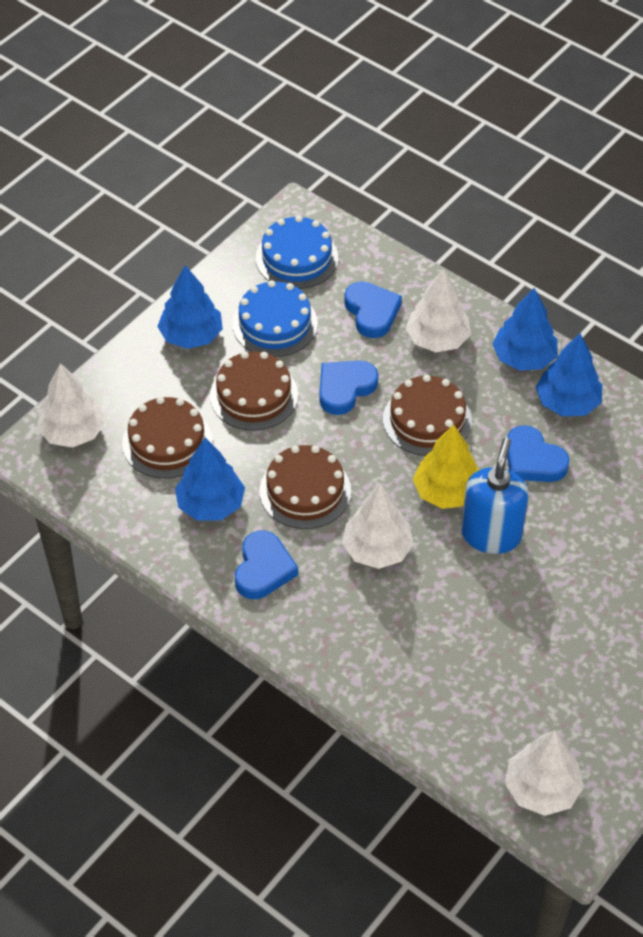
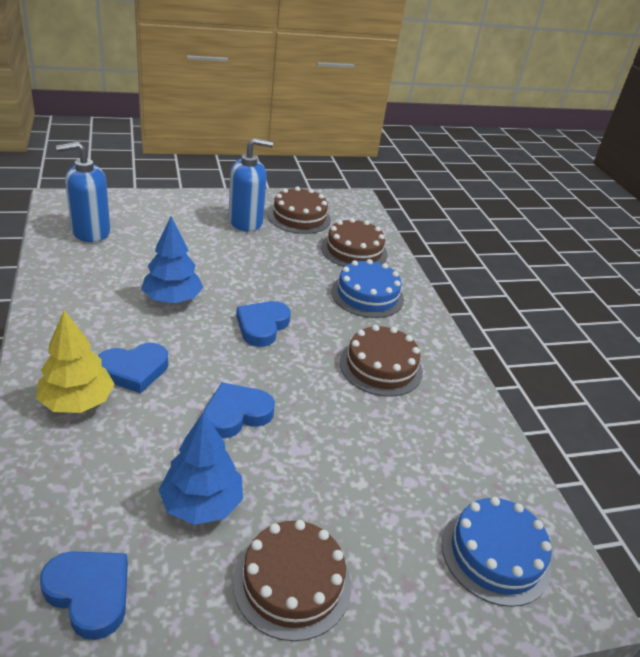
blue soap dispenser: [461,438,529,554] = 1 -> [56,142,110,242] [229,138,273,232] = 2
blue tree: [157,265,223,349] [175,437,245,521] [492,288,558,371] [536,334,602,416] = 4 -> [142,217,203,303] [159,412,243,525] = 2
white tree: [37,363,105,448] [342,483,414,569] [405,269,471,352] [505,730,584,816] = 4 -> none = 0

